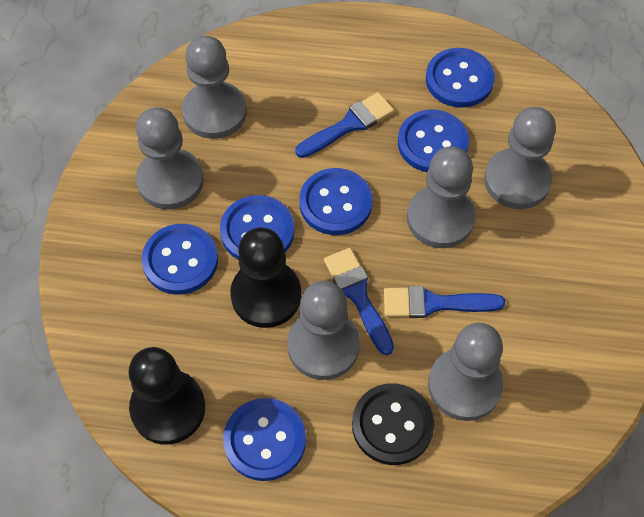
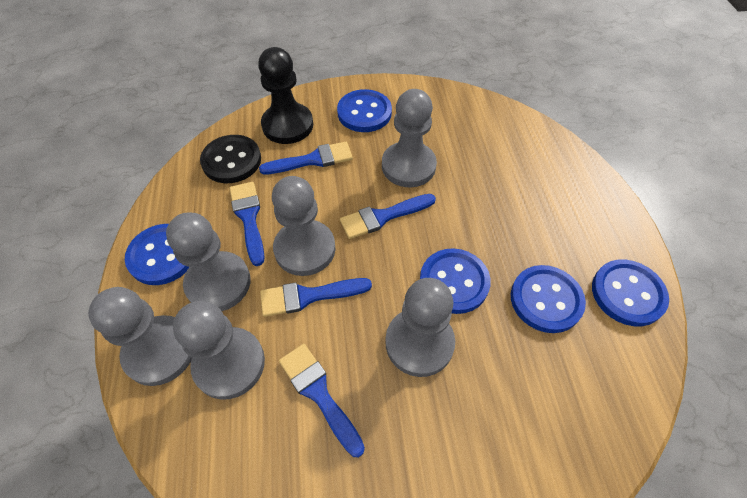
black pawn: [128,347,205,445] [230,227,301,328] = 2 -> [258,47,313,144] = 1
blue brush: [295,92,394,158] [324,248,394,355] [384,286,505,318] = 3 -> [230,182,265,266] [259,142,353,174] [260,278,372,317] [279,344,365,457] [340,194,436,239] = 5
blue button: [142,224,218,295] [220,195,294,260] [223,398,306,481] [299,168,372,235] [398,109,469,172] [426,48,495,108] = 6 -> [125,224,189,285] [337,89,392,132] [420,248,491,314] [511,265,586,333] [592,259,669,326] = 5

